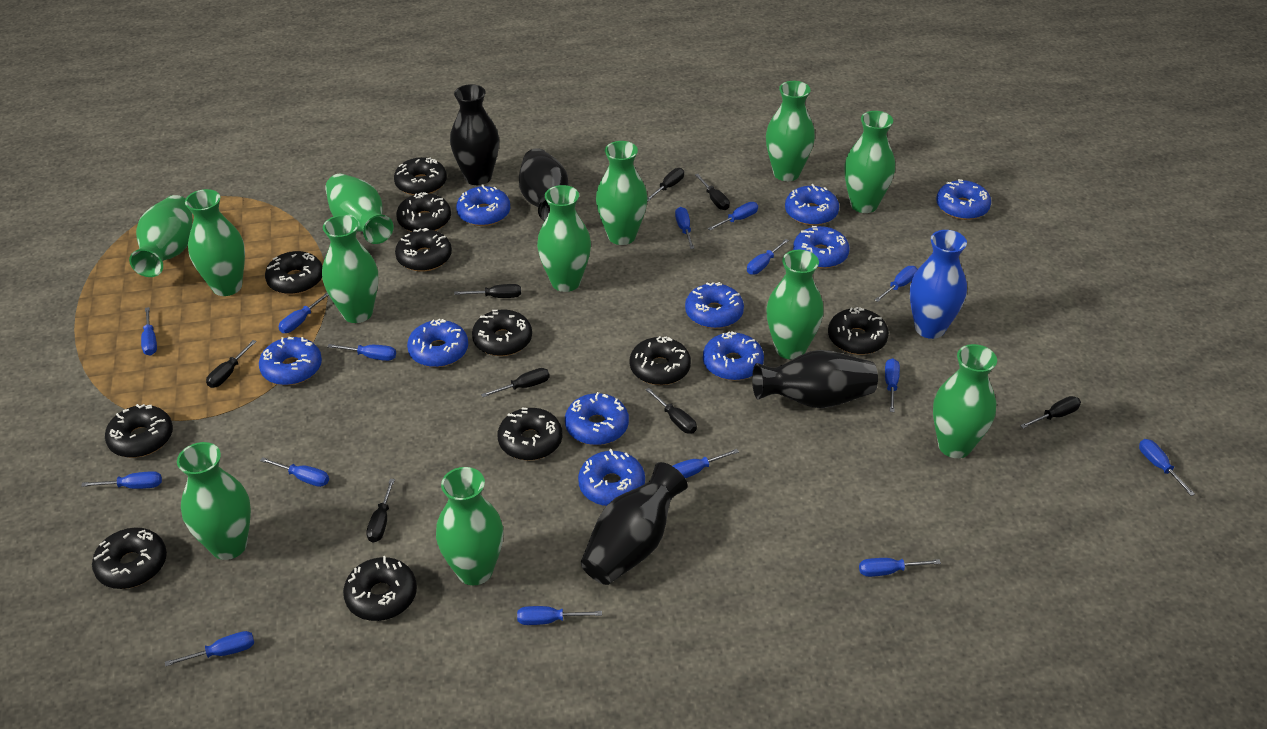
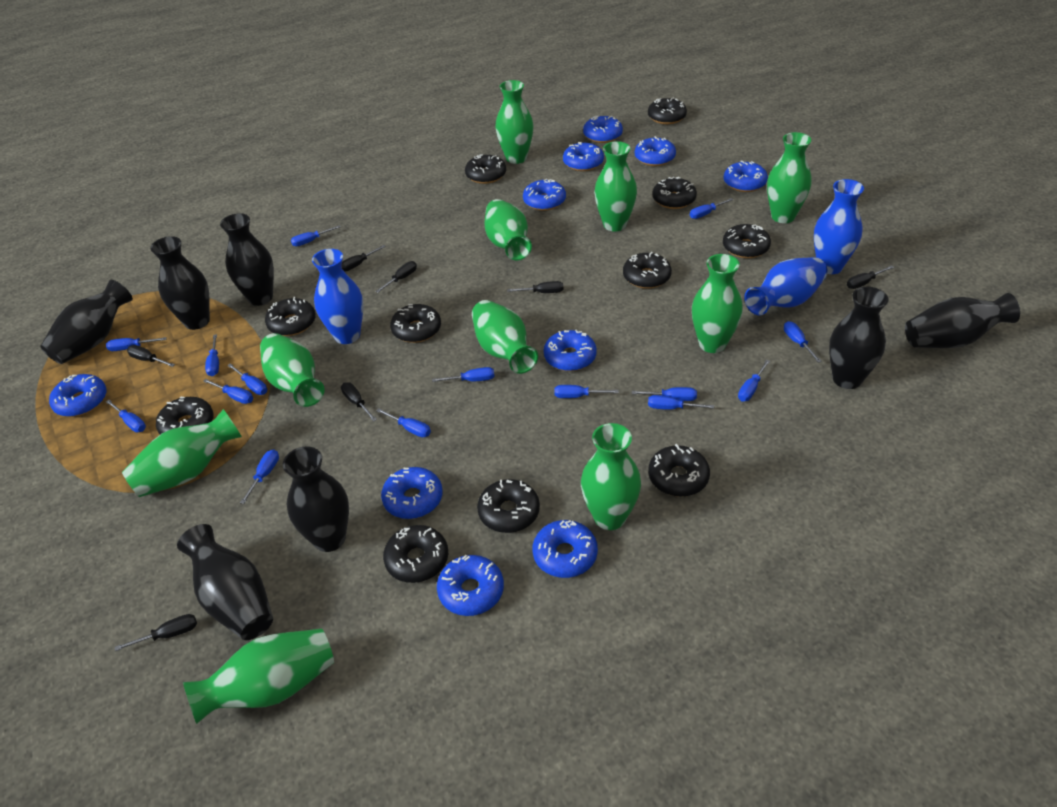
black screwdriver: [206,340,257,388] [366,479,395,543] [454,284,521,298] [481,368,550,397] [645,388,697,434] [647,168,684,201] [695,174,730,210] [1020,396,1081,429] = 8 -> [115,614,197,651] [127,345,175,367] [341,245,386,272] [341,382,377,422] [375,261,417,293] [507,281,563,293] [847,265,894,289] = 7
black vase: [450,84,499,185] [519,148,568,221] [581,462,688,585] [752,350,878,408] = 4 -> [40,280,133,364] [150,236,210,330] [177,524,273,640] [220,213,274,306] [283,446,349,552] [829,287,889,389] [905,293,1020,348] = 7
blue vase: [910,230,967,339] = 1 -> [312,249,364,344] [744,257,828,315] [814,179,864,274] = 3
green vase: [129,195,193,277] [177,442,251,560] [185,189,245,296] [322,215,378,323] [325,174,393,244] [436,467,503,585] [537,185,591,292] [596,141,647,245] [766,81,815,181] [766,250,824,360] [844,111,895,213] [933,344,997,458] = 12 -> [122,409,242,497] [183,628,334,724] [260,333,325,407] [472,300,538,374] [484,199,532,260] [495,80,534,164] [581,423,641,530] [594,141,637,232] [692,254,743,353] [767,132,812,223] = 10

